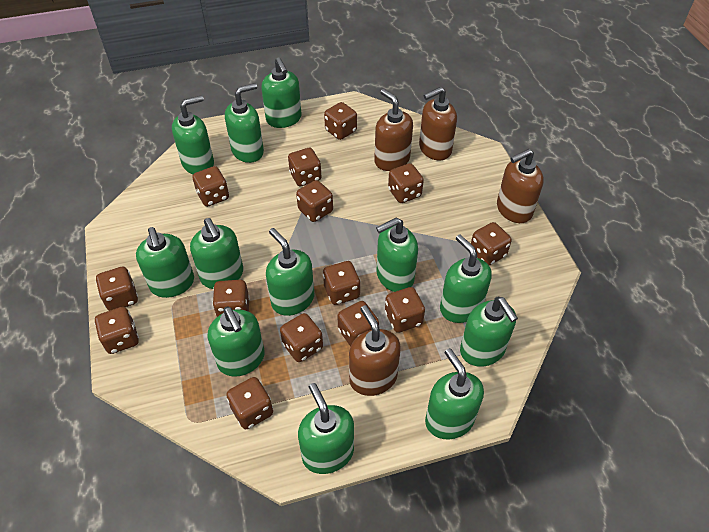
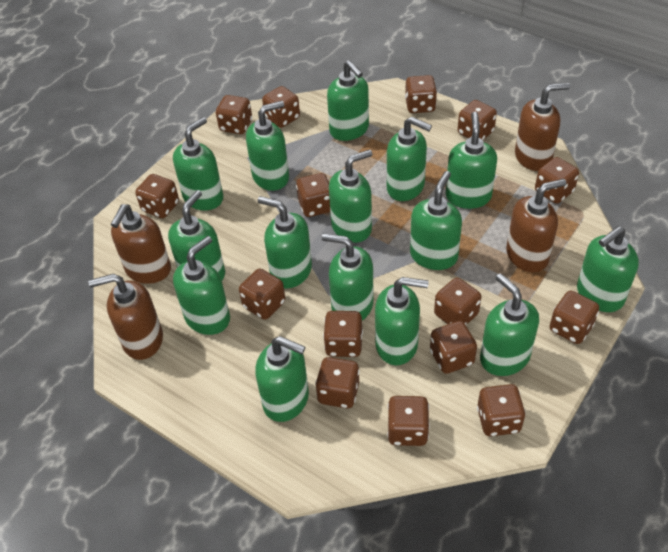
brown dice: [95,307,139,354] [96,267,138,311] [193,166,229,207] [212,280,250,317] [226,377,273,429] [280,313,323,362] [288,148,322,186] [296,180,333,222] [323,261,360,305] [324,102,357,140] [337,301,379,347] [385,287,425,333] [388,163,424,203] [471,222,512,266] = 14 -> [135,174,179,218] [216,95,252,134] [239,268,285,320] [262,86,300,128] [296,173,330,217] [315,357,360,408] [323,311,363,357] [387,396,430,446] [405,75,437,113] [430,321,477,374] [434,278,481,325] [458,100,497,140] [477,384,526,436] [535,157,579,204] [549,291,599,344] = 15
green soap dispenser: [136,227,194,298] [172,95,214,174] [190,218,243,289] [208,307,265,377] [225,83,264,163] [261,57,301,128] [266,228,314,316] [298,383,354,474] [376,218,418,292] [425,348,484,439] [440,235,492,323] [460,297,518,367] = 12 -> [168,190,225,280] [173,117,223,211] [173,236,230,335] [246,101,289,191] [255,336,309,422] [258,196,312,288] [322,233,374,321] [327,60,369,141] [329,149,372,243] [375,277,429,365] [387,117,432,201] [410,171,462,270] [446,112,497,209] [480,273,539,376] [577,226,639,312] = 15

